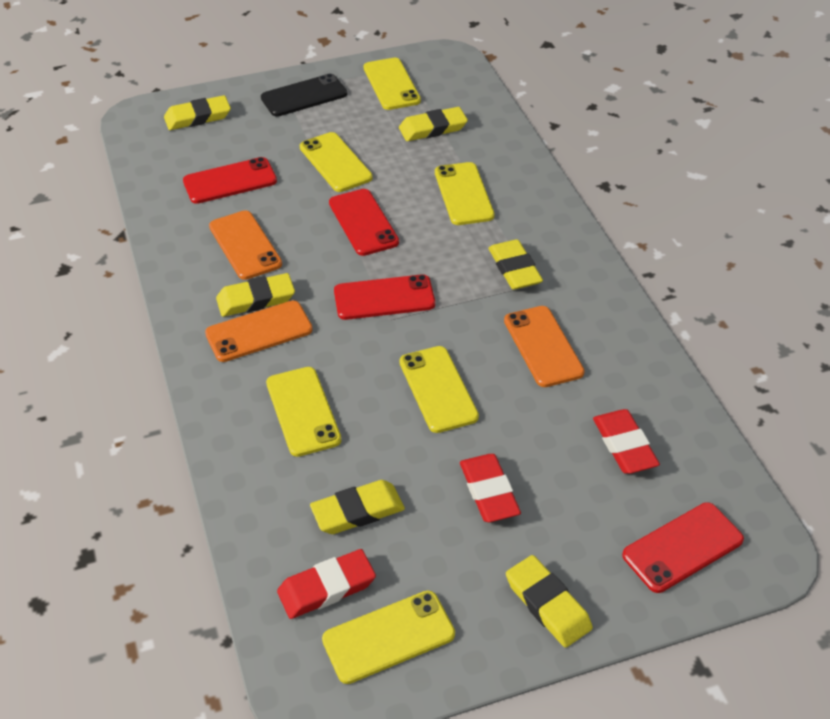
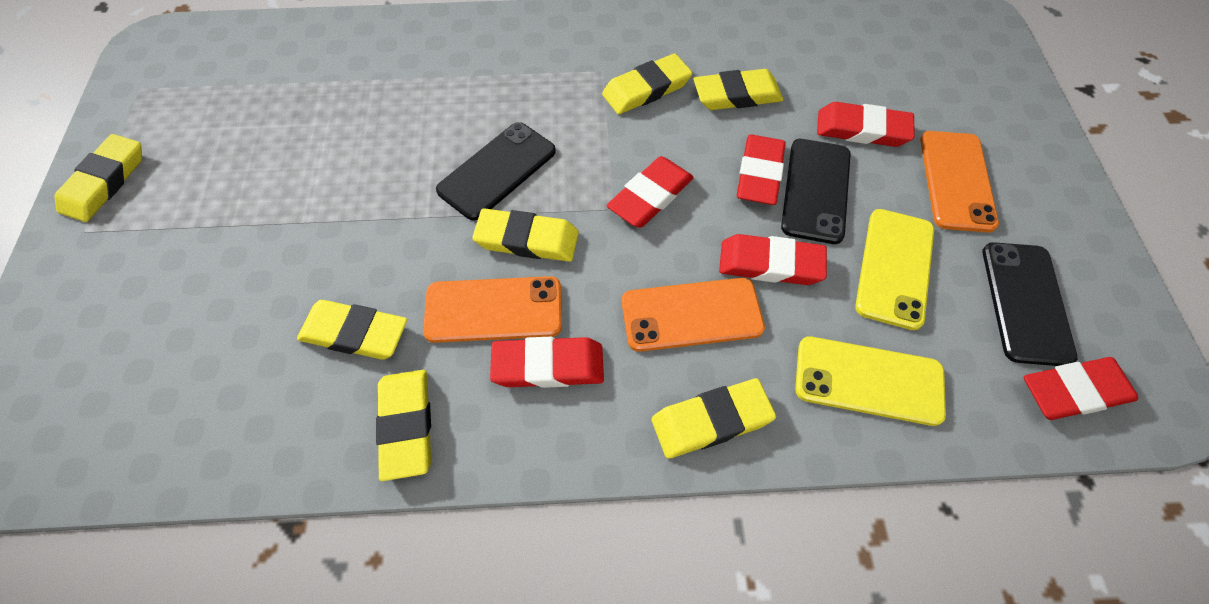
black phone: [261,73,347,117] = 1 -> [436,122,556,221] [781,139,851,244] [982,242,1077,366] = 3
red eraser: [277,549,376,619] [460,454,521,522] [593,409,660,474] = 3 -> [490,337,604,388] [607,156,694,228] [719,234,827,285] [737,135,786,205] [817,102,915,147] [1024,357,1138,420] = 6
red phone: [183,157,277,204] [329,189,399,256] [334,274,435,320] [622,502,744,593] = 4 -> none = 0
yellow eraser: [164,95,231,130] [216,273,295,317] [310,480,405,534] [399,107,468,141] [488,239,543,290] [506,555,593,648] = 6 -> [55,134,142,222] [297,300,407,360] [376,370,431,481] [472,208,579,262] [602,53,692,114] [651,378,776,459] [693,69,783,110] = 7
yellow phone: [266,367,341,457] [300,132,373,192] [322,591,455,684] [363,58,421,110] [399,346,479,433] [435,162,495,225] = 6 -> [795,336,946,426] [855,209,934,330] = 2

